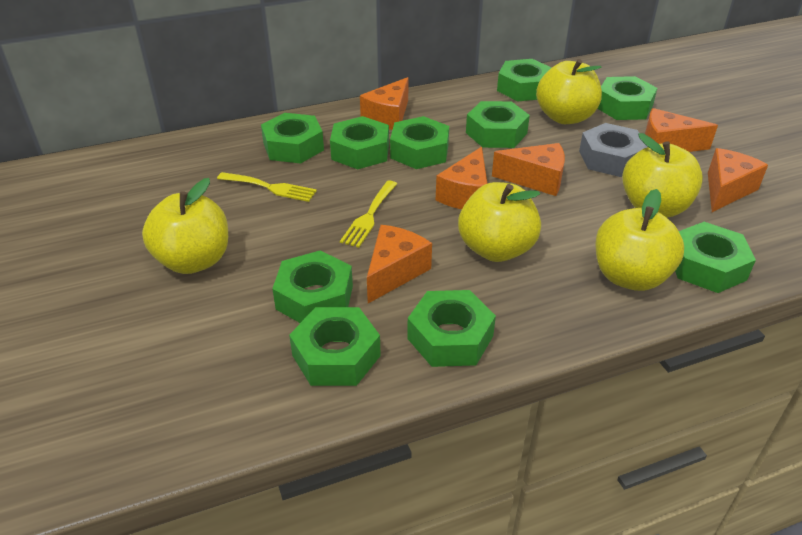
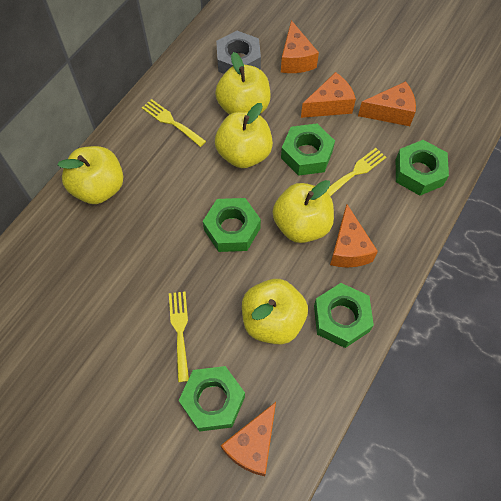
green nut: [261,113,324,164] [272,250,353,323] [289,307,381,386] [330,116,389,170] [390,116,449,169] [407,290,496,367] [466,101,530,148] [497,59,552,101] [597,76,657,120] [675,222,756,293] = 10 -> [179,366,245,432] [203,198,261,252] [281,123,335,176] [314,283,374,348] [396,140,449,196] = 5
orange cheese: [360,77,408,130] [367,225,432,303] [436,147,487,209] [492,143,565,196] [645,108,718,152] [708,148,768,212] = 6 -> [221,402,276,476] [281,20,319,73] [301,72,356,118] [330,204,378,267] [358,81,416,126] = 5
yellow fork: [217,172,317,202] [340,181,397,248] = 2 -> [142,99,206,147] [169,292,189,382] [326,148,386,196] = 3

